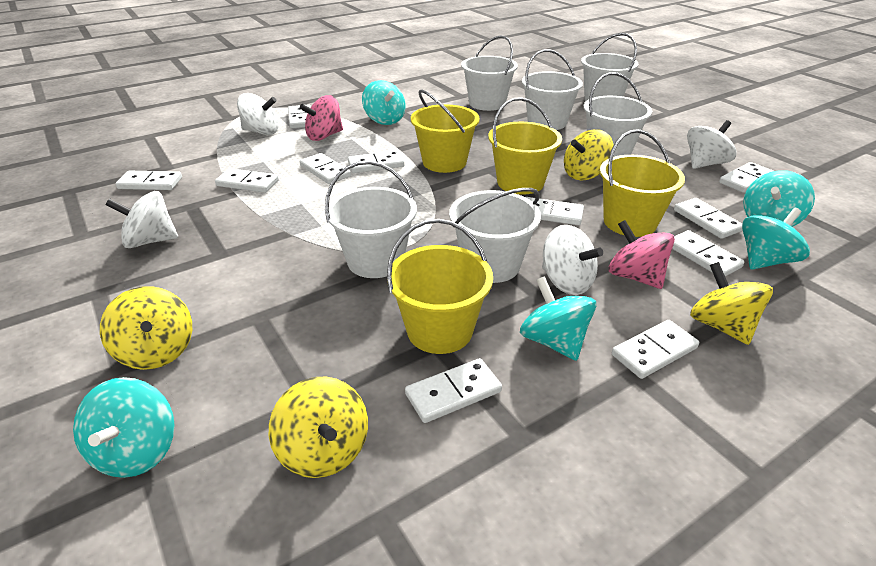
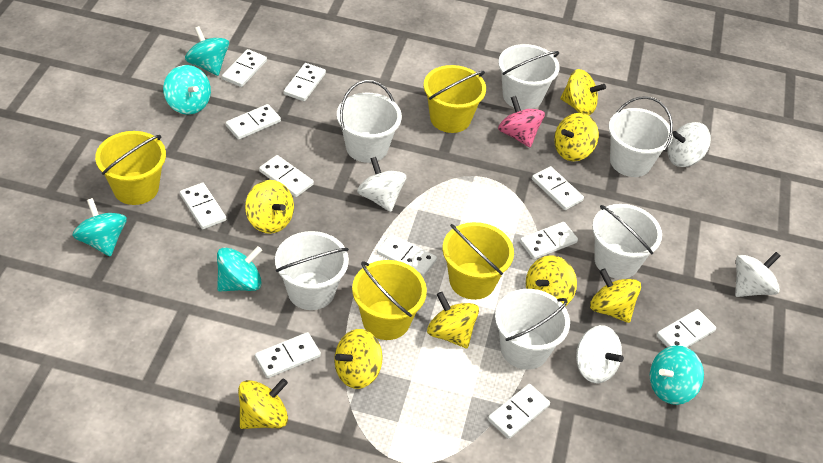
pink spinning top: [300,95,343,141] [608,220,675,289] = 2 -> [498,96,545,147] = 1
yellow spinning top: [100,286,192,370] [269,377,368,478] [564,129,614,180] [690,262,773,345] = 4 -> [238,379,288,429] [245,180,294,234] [334,329,383,389] [427,292,479,348] [526,255,577,306] [554,113,599,161] [560,69,606,115] [590,268,641,323] = 8

